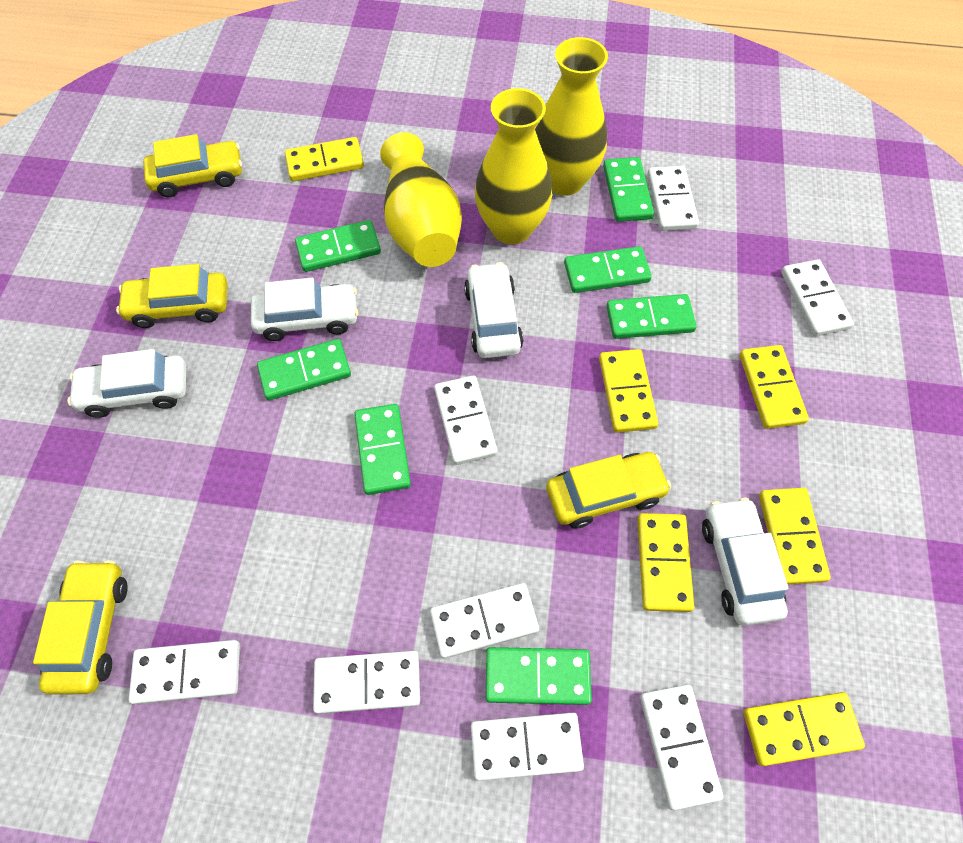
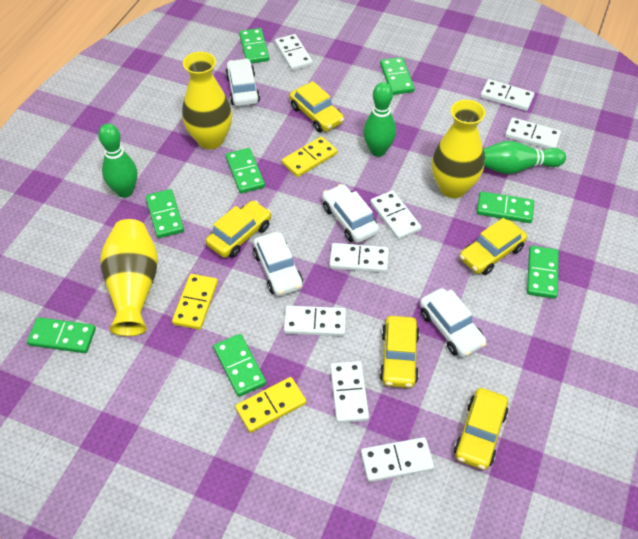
green bowling pin: none = 0 -> [98,123,137,198] [363,82,396,157] [483,141,566,174] = 3
green domino: [257,339,351,401] [295,220,381,272] [354,404,411,495] [486,647,592,705] [564,246,652,293] [603,157,654,222] [606,294,696,339] = 7 -> [27,317,96,353] [146,189,184,238] [213,334,266,397] [226,148,265,194] [239,28,269,63] [380,57,415,95] [477,191,534,223] [527,246,559,299] = 8
yellow car: [33,560,128,695] [116,264,228,328] [143,134,242,197] [546,452,671,528] = 4 -> [206,200,271,258] [289,81,344,132] [379,316,420,388] [454,388,508,470] [460,218,527,275] = 5
yellow domino: [285,137,364,181] [599,349,658,433] [637,513,694,612] [739,345,809,429] [743,692,865,766] [759,488,831,585] = 6 -> [172,274,218,330] [235,377,306,433] [282,136,337,177] = 3

